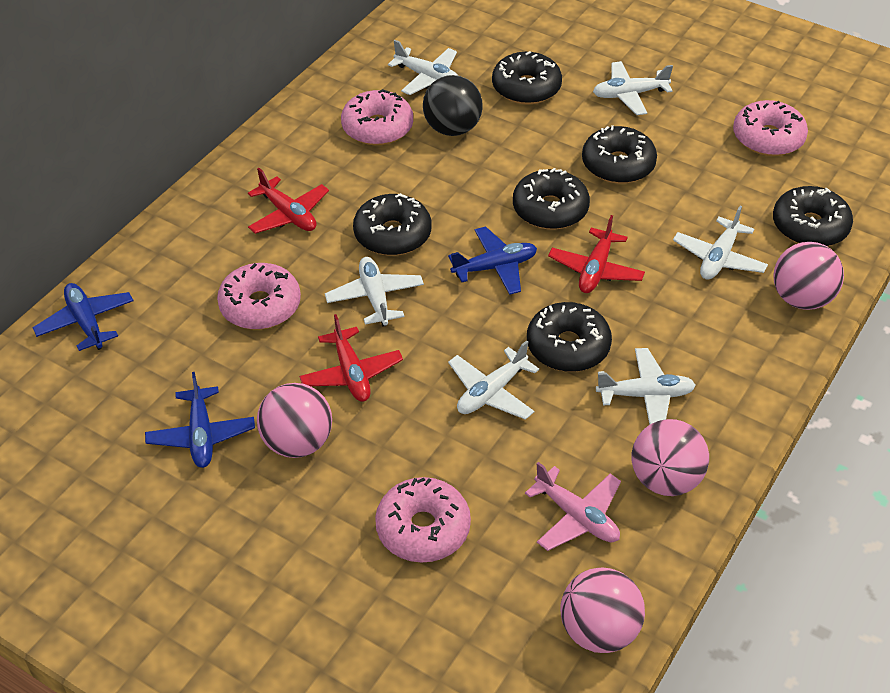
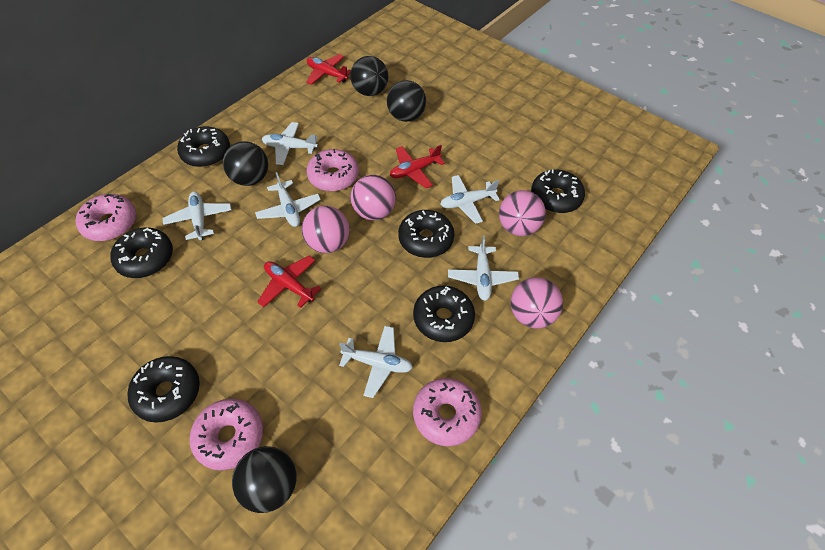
black ball: [423,75,483,136] = 1 -> [223,141,268,186] [232,446,297,513] [350,56,388,96] [387,80,426,122] = 4
blue plane: [33,283,133,351] [145,372,255,468] [448,226,537,295] = 3 -> none = 0
pink plane: [525,462,621,551] = 1 -> none = 0

